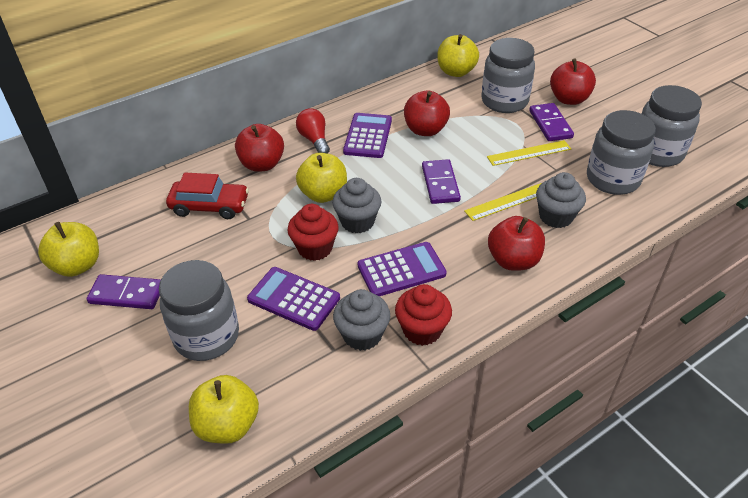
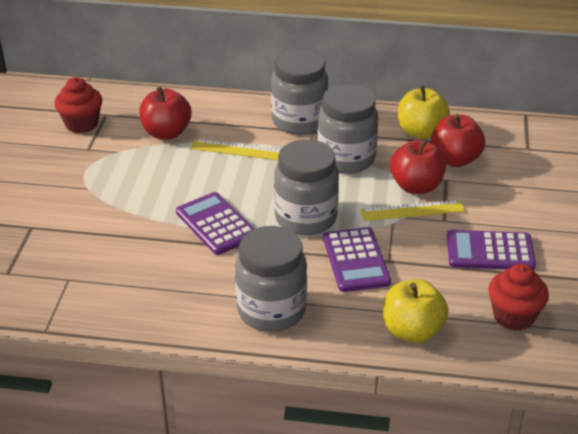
grey cupcake: [332,178,382,234] [333,289,390,351] [536,172,586,228] = 3 -> none = 0
purple domino: [87,274,161,309] [422,159,461,204] [529,103,574,141] = 3 -> none = 0
red apple: [235,124,284,172] [404,90,450,136] [488,216,545,271] [550,58,596,105] = 4 -> [139,86,192,139] [390,139,446,194] [431,114,485,167] = 3
red car: [166,173,249,219] = 1 -> none = 0
red light bulb: [296,108,330,154] = 1 -> none = 0
yellow apple: [38,222,99,277] [189,375,259,444] [296,153,347,203] [438,34,479,77] = 4 -> [383,279,449,343] [398,85,450,139] = 2

